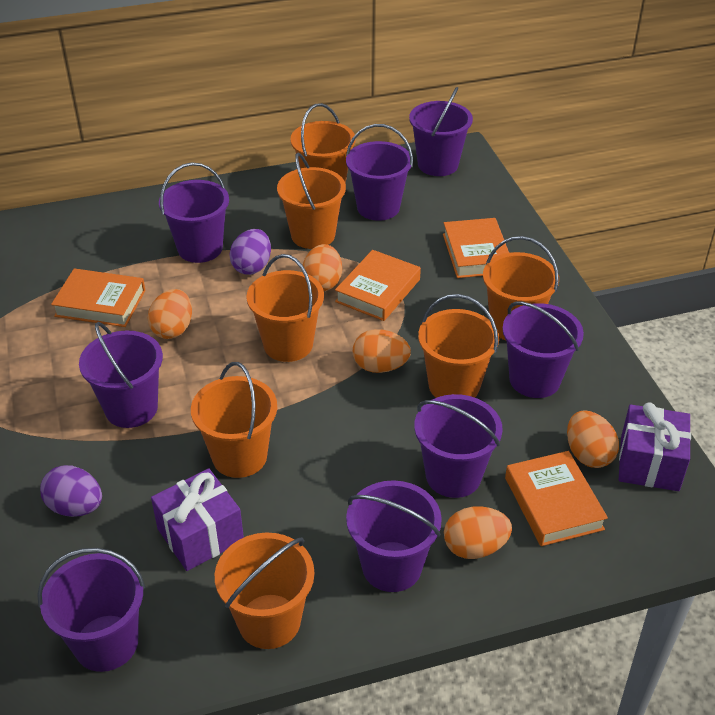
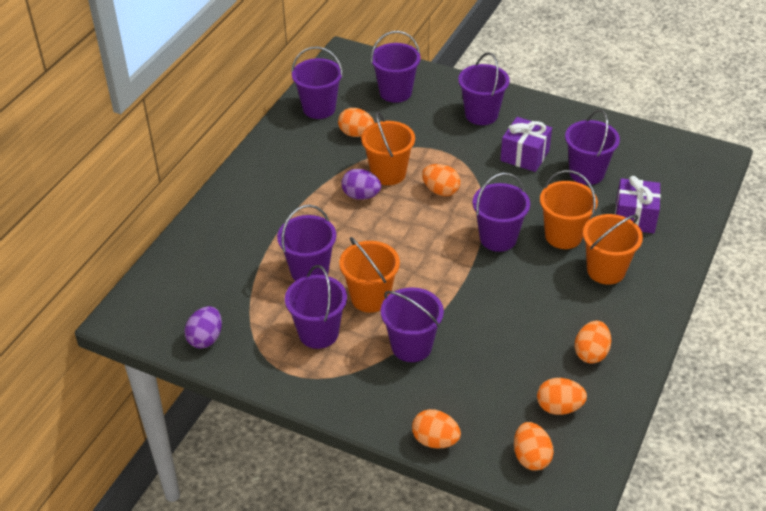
orange book: [51,268,146,327] [335,250,421,321] [443,218,509,278] [505,451,608,546] = 4 -> none = 0
orange bucket: [191,362,277,478] [215,533,314,649] [246,254,324,362] [277,153,346,249] [290,103,355,183] [418,294,499,398] [483,236,559,340] = 7 -> [339,237,400,313] [361,112,415,185] [540,170,598,249] [583,214,643,285] = 4
orange egg: [147,289,192,339] [303,244,342,291] [353,329,411,373] [444,506,512,559] [567,410,619,468] = 5 -> [338,108,374,137] [412,409,461,449] [422,164,461,196] [514,422,554,471] [537,378,587,415] [575,321,611,364] = 6

